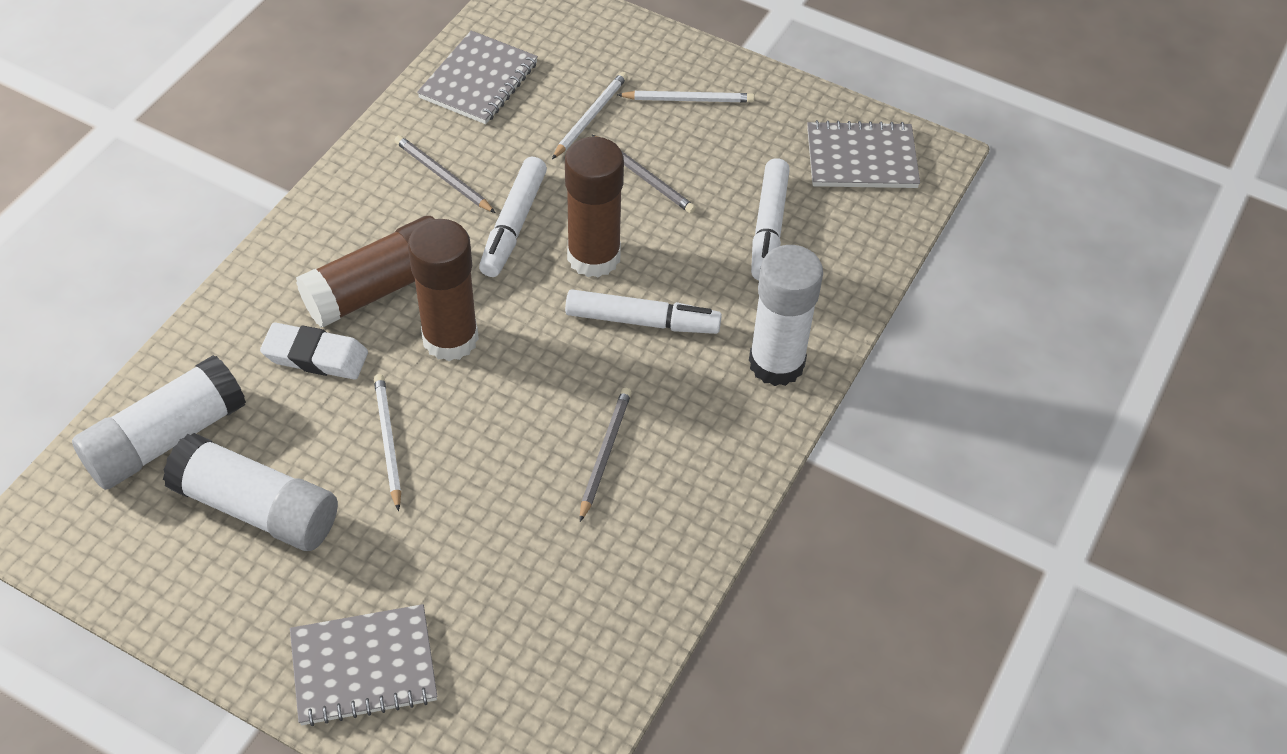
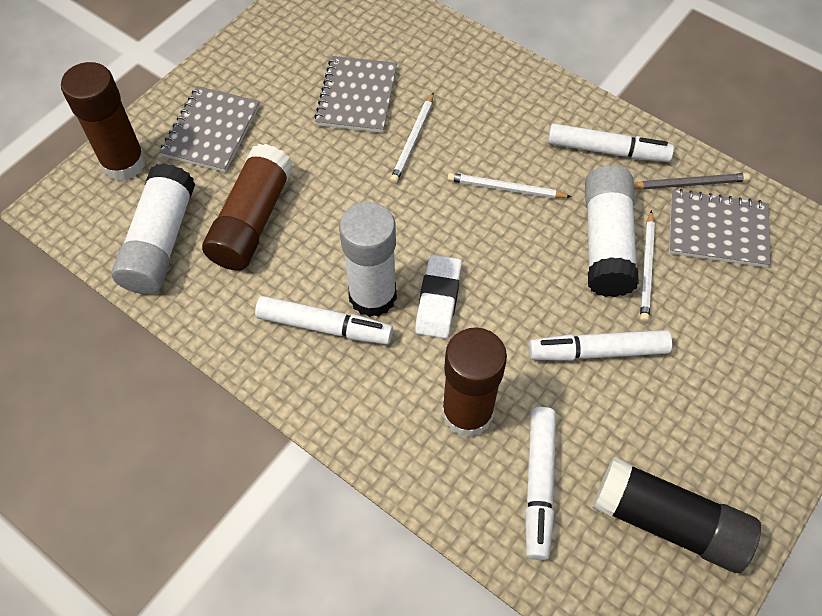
black glue stick: none = 0 -> [593,457,761,573] = 1
grey pencil: [395,135,496,213] [580,388,632,522] [591,134,696,214] = 3 -> [634,173,750,190] = 1
white marker: [479,157,547,277] [565,289,722,334] [751,158,790,280] = 3 -> [255,296,393,345] [525,407,556,560] [529,330,672,361] [548,123,674,162] = 4

